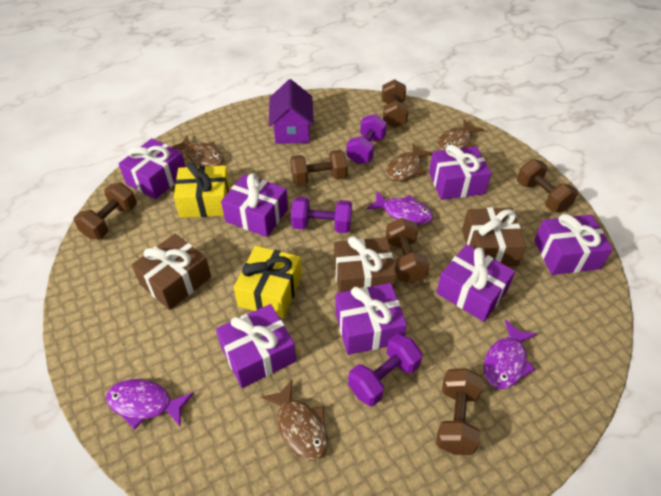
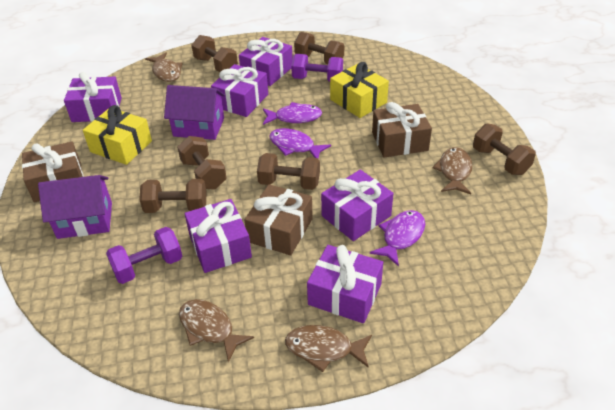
purple dumbbell: [291,197,352,233] [346,114,387,164] [348,333,422,406] = 3 -> [106,227,182,284] [291,54,343,82] = 2
purple gift: [118,138,186,199] [216,304,296,388] [221,173,288,237] [335,283,407,355] [429,145,491,200] [436,244,515,322] [534,214,613,275] = 7 -> [64,72,122,122] [185,199,252,273] [211,64,268,117] [239,37,293,86] [307,245,383,323] [321,170,394,241] = 6
purple house: [269,79,314,144] = 1 -> [38,175,112,239] [164,85,225,140] = 2

